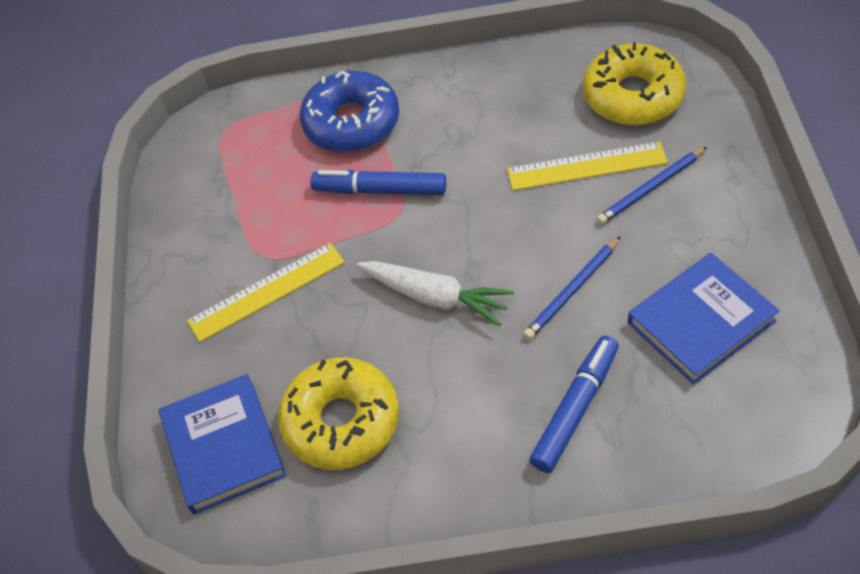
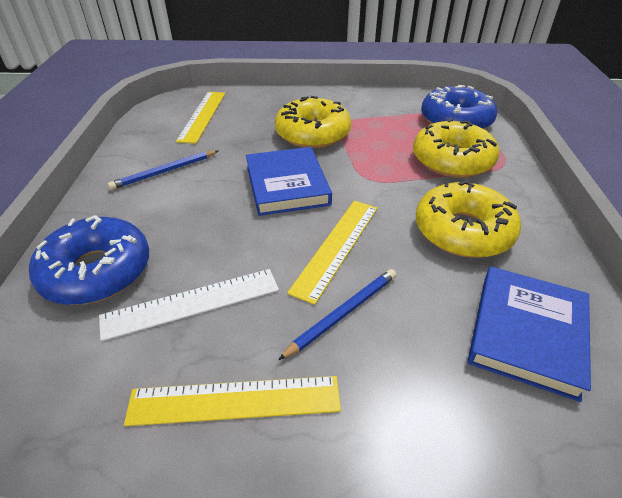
blue donut: [300,71,399,152] = 1 -> [29,215,149,305] [421,85,497,129] = 2
blue marker: [310,170,446,195] [529,336,619,473] = 2 -> none = 0
white carrot: [357,261,514,326] = 1 -> none = 0
white ruler: none = 0 -> [99,269,279,341] = 1
yellow donut: [278,357,399,470] [583,42,686,125] = 2 -> [275,96,351,148] [413,118,499,178] [416,180,521,258] = 3
yellow ruler: [187,243,345,342] [507,141,668,191] = 2 -> [124,376,341,426] [176,92,225,144] [287,201,378,305] = 3

